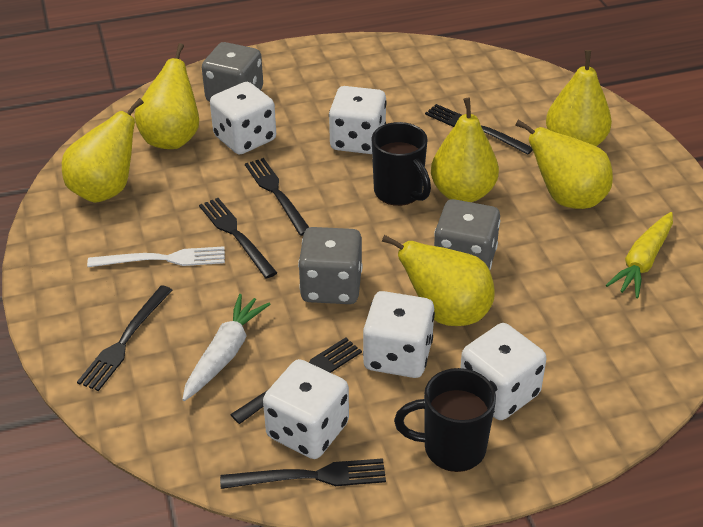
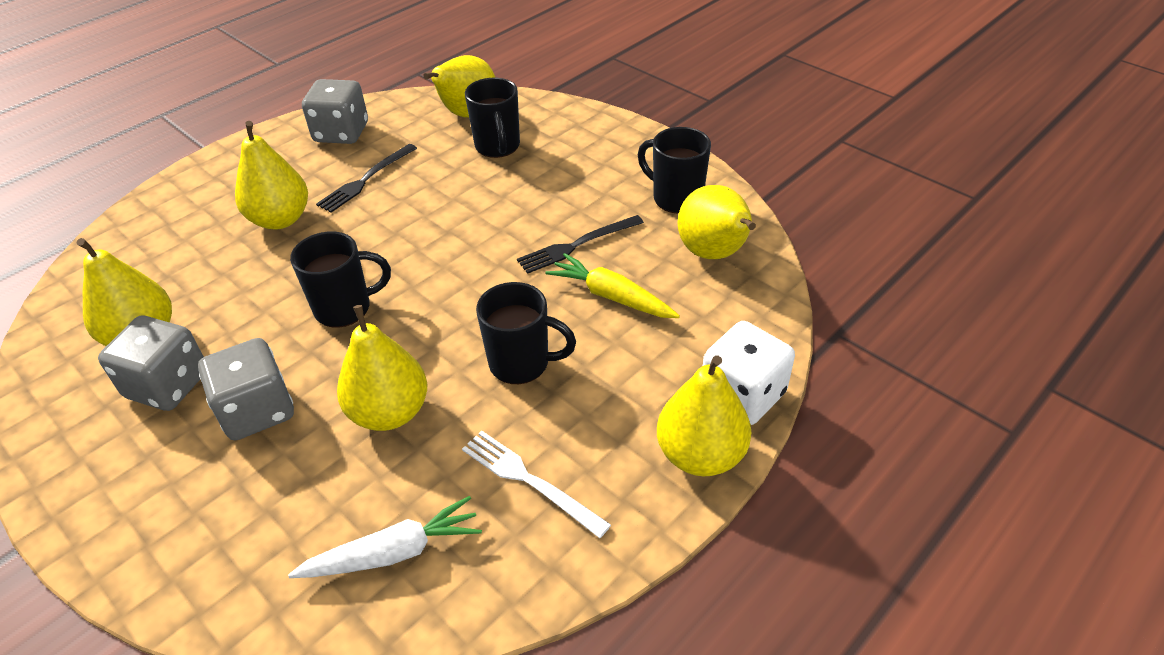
black fork: [77,285,172,391] [199,198,277,279] [220,458,386,489] [230,337,362,424] [245,158,309,236] [425,104,533,154] = 6 -> [316,144,417,213] [517,215,644,274] = 2
black mug: [372,122,431,206] [394,368,496,472] = 2 -> [290,231,391,328] [465,78,520,158] [476,282,576,384] [638,127,711,213] = 4
white dice: [210,82,276,155] [263,359,349,459] [329,86,387,154] [363,291,435,378] [460,323,547,420] = 5 -> [703,321,795,425] = 1

